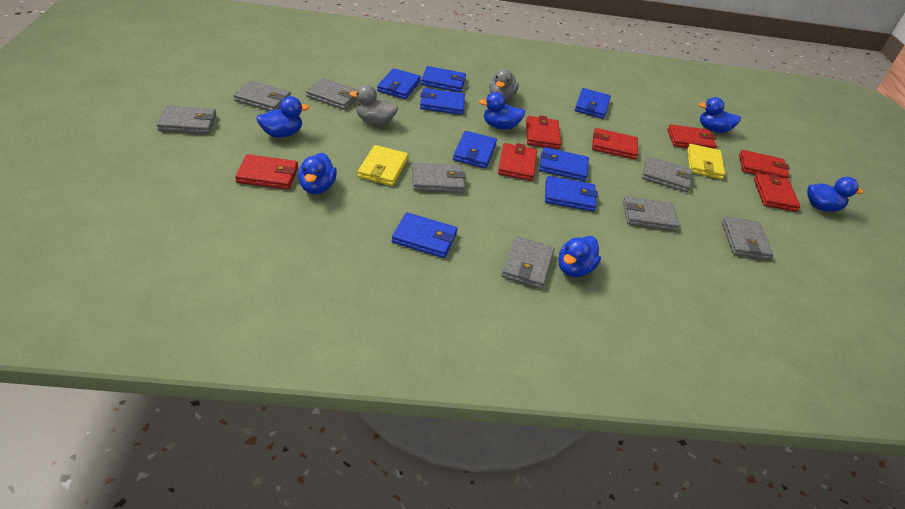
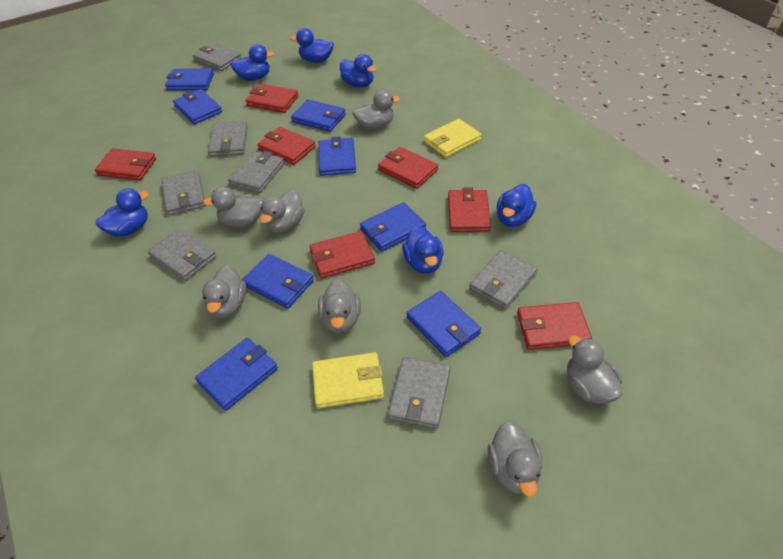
grey duck: [350,85,398,125] [489,69,519,100] = 2 -> [202,265,246,318] [203,187,263,227] [260,190,305,233] [318,279,361,333] [352,90,400,130] [488,421,542,497] [567,336,623,404] = 7
grey wallet: [156,105,216,134] [233,80,291,111] [306,78,358,110] [412,162,466,193] [501,236,554,289] [623,196,679,231] [642,156,694,192] [722,216,773,260] = 8 -> [148,229,216,281] [161,170,206,215] [193,43,242,71] [208,121,248,157] [228,151,284,193] [388,357,450,429] [469,250,537,309] = 7

